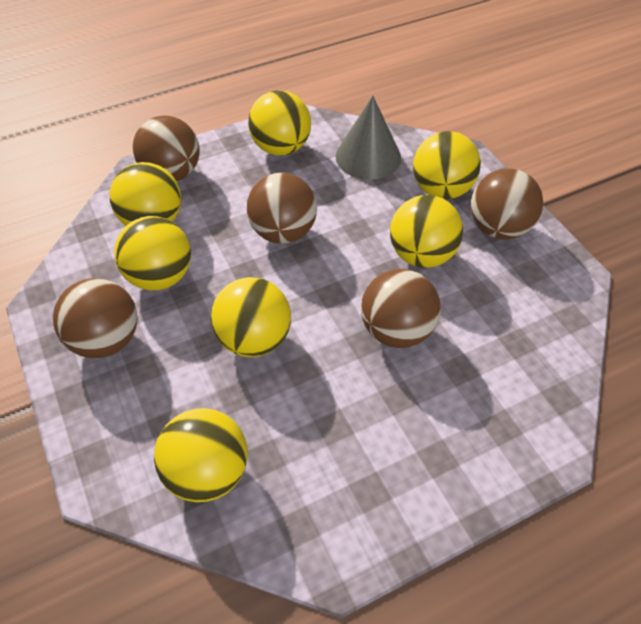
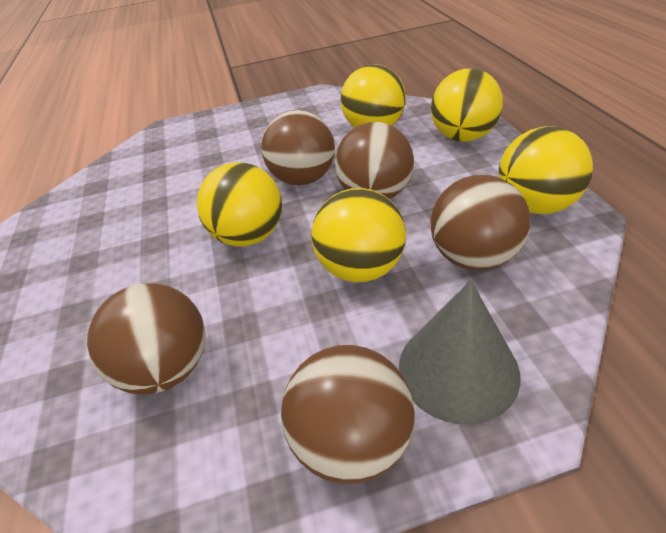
yellow ball: [110,162,181,226] [114,216,191,290] [154,408,248,502] [211,277,291,357] [248,90,311,156] [390,195,463,268] [413,131,481,199] = 7 -> [197,162,282,247] [312,188,406,282] [341,64,406,127] [431,68,503,142] [498,126,593,214] = 5

